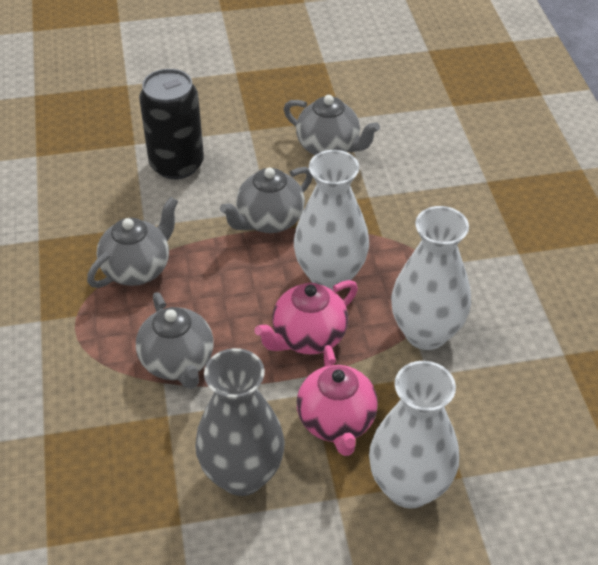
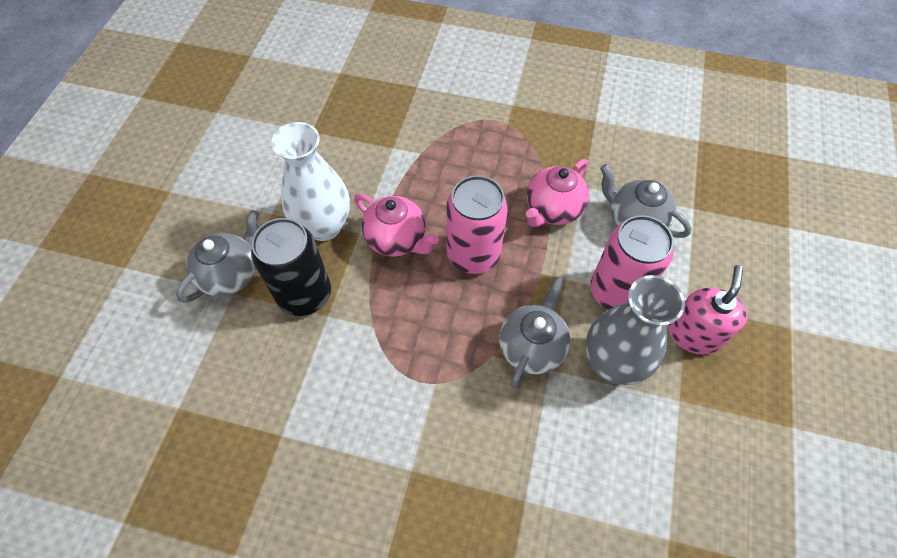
grey teapot: [87,197,178,288] [136,292,213,389] [220,167,313,233] [284,95,380,155] = 4 -> [176,210,259,303] [499,276,570,389] [600,164,691,238] = 3
pink can: none = 0 -> [447,175,508,274] [590,215,674,310] = 2
pink soap dispenser: none = 0 -> [668,265,747,355] = 1
white vase: [294,150,369,291] [369,361,459,508] [391,206,471,350] = 3 -> [271,122,350,241] = 1

